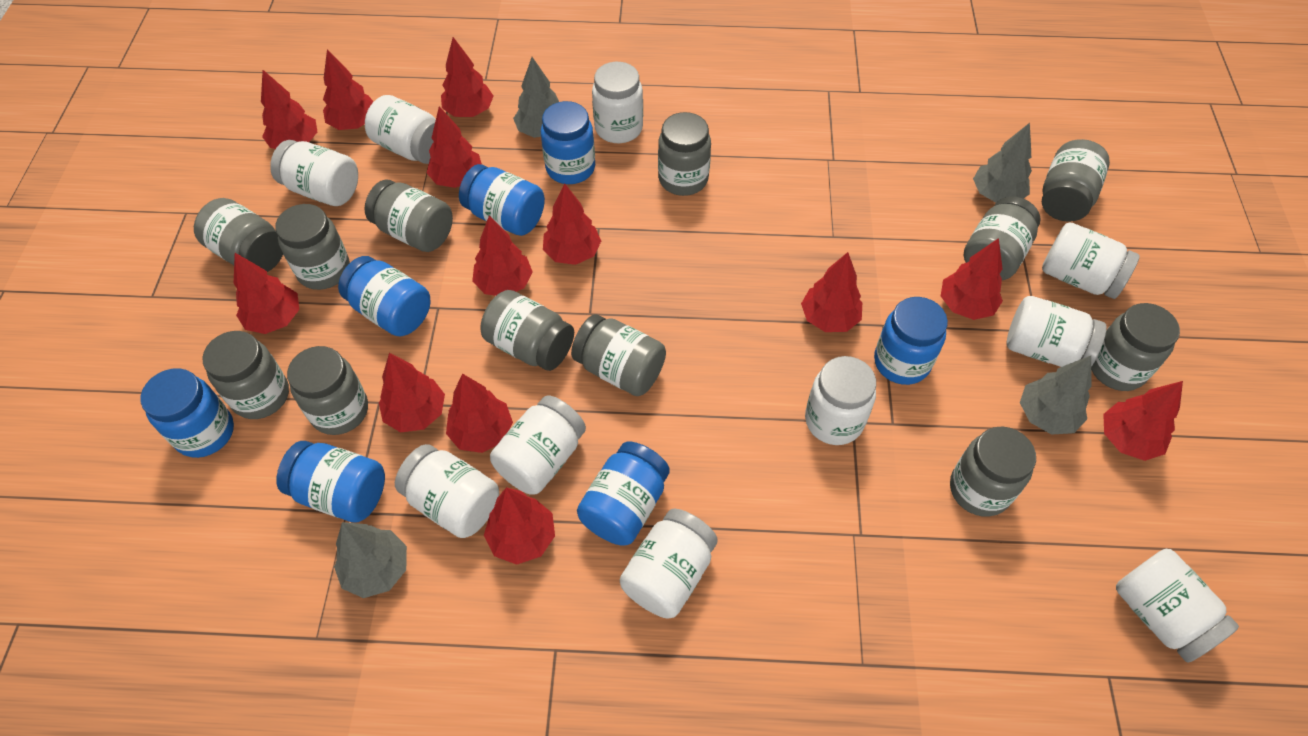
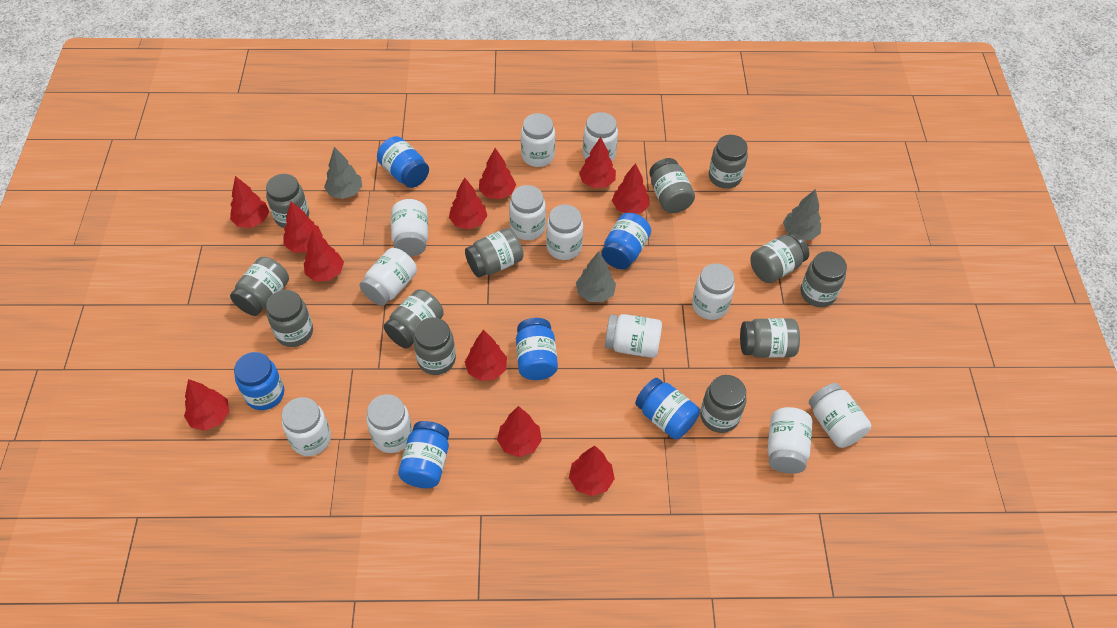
blue jar: [141,368,234,458] [276,441,385,522] [338,256,430,336] [459,164,545,236] [541,101,595,184] [577,442,670,546] [874,297,948,385] = 7 -> [234,352,284,410] [377,136,429,188] [398,421,449,488] [516,318,558,380] [601,213,651,269] [635,378,700,439] = 6
grey tree: [334,522,407,598] [513,57,559,138] [973,123,1032,203] [1020,356,1091,435] = 4 -> [324,147,362,199] [576,251,616,302] [783,189,821,240] = 3
red tree: [234,253,299,334] [261,70,317,149] [323,49,374,130] [379,353,445,432] [427,106,482,188] [441,37,493,117] [446,373,513,453] [472,216,533,296] [484,487,555,565] [543,183,601,265] [801,252,862,332] [941,238,1003,320] [1103,381,1183,461] = 13 -> [184,379,229,431] [230,176,269,228] [283,201,323,253] [304,230,344,281] [449,177,487,229] [465,330,507,381] [479,148,516,199] [497,406,542,457] [569,446,615,496] [579,137,616,188] [612,163,650,214] = 11
white jar: [270,140,358,206] [365,95,436,164] [395,444,499,538] [490,395,586,495] [592,62,643,143] [620,508,718,619] [805,356,876,445] [1006,296,1106,367] [1042,222,1140,299] [1116,549,1239,663] = 10 -> [281,397,331,456] [360,248,417,306] [366,394,412,453] [391,199,428,256] [509,185,546,240] [521,113,555,167] [546,205,583,260] [583,112,618,161] [605,314,662,358] [692,263,735,320] [768,407,812,474] [809,383,871,448] = 12

